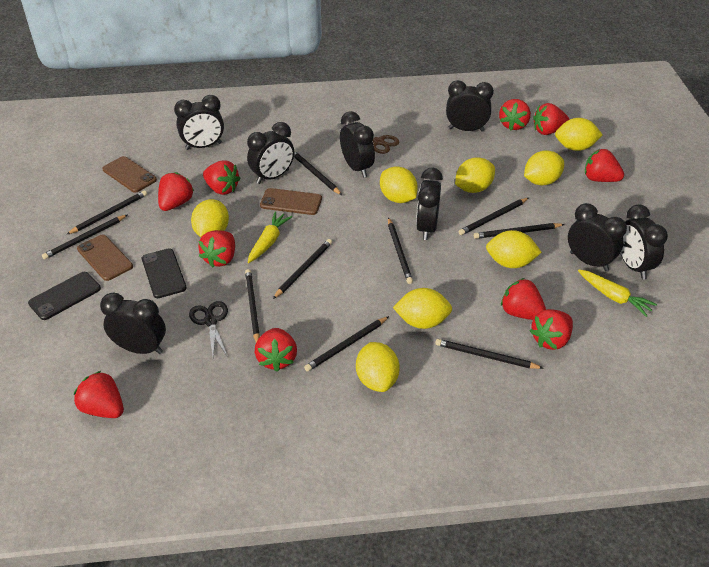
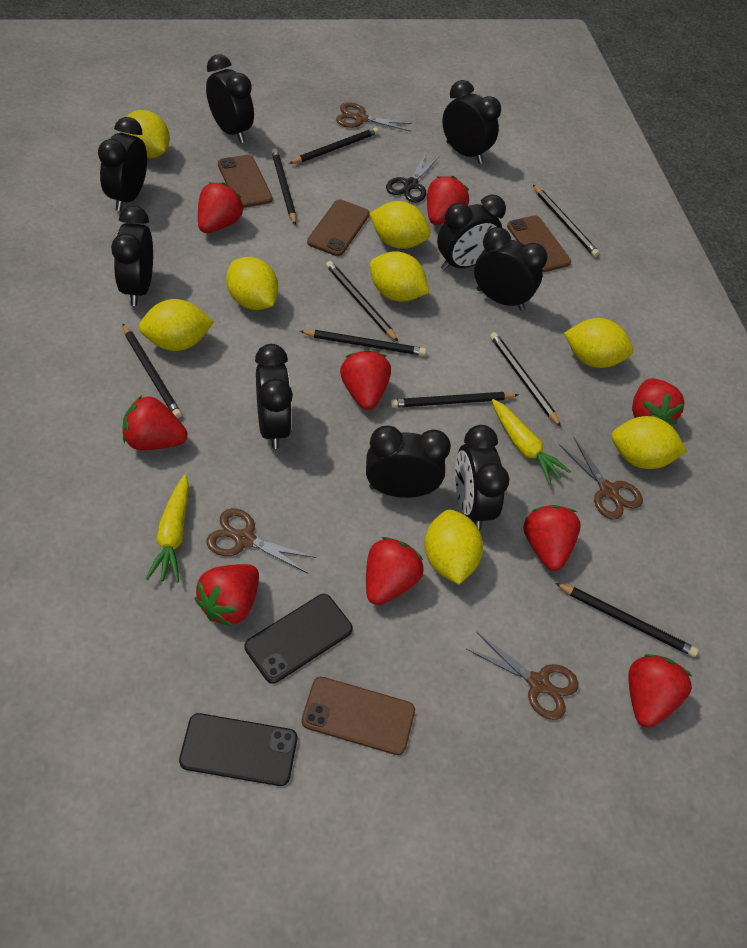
black clock: [100,293,166,354] [174,95,224,150] [247,122,294,184] [340,111,375,177] [416,168,443,240] [446,80,494,132] [568,203,627,271] [620,205,668,279] = 8 -> [98,117,147,211] [111,206,153,306] [206,54,254,143] [255,344,293,449] [366,426,451,498] [437,194,506,271] [442,80,501,164] [455,425,509,530] [474,227,548,310] = 9
black pencil: [42,215,127,260] [66,190,147,235] [245,269,260,343] [273,239,332,299] [294,151,342,195] [304,316,389,372] [388,218,413,284] [435,339,544,369] [459,198,529,235] [474,223,565,239] = 10 -> [122,323,182,418] [272,149,296,225] [289,127,379,164] [299,330,426,356] [326,261,398,342] [390,392,518,408] [490,332,561,427] [533,185,599,257] [555,583,698,657] = 9
brown phone: [77,235,133,281] [102,156,157,193] [260,188,322,215] = 3 -> [218,155,273,208] [301,677,415,755] [307,199,370,256] [507,216,571,272] = 4
brown scissors: [350,123,399,154] = 1 -> [206,508,317,573] [336,102,413,131] [466,632,579,720] [560,438,643,520] = 4
red strawberry: [74,371,124,418] [158,172,194,211] [198,230,235,268] [203,160,241,195] [255,328,297,372] [499,99,531,130] [501,278,546,320] [530,309,573,350] [533,103,570,135] [585,149,624,182] = 10 -> [122,395,188,450] [194,564,259,627] [198,182,244,233] [340,350,391,410] [366,537,424,605] [427,176,469,225] [523,505,581,571] [628,654,693,728] [632,378,685,425] = 9

